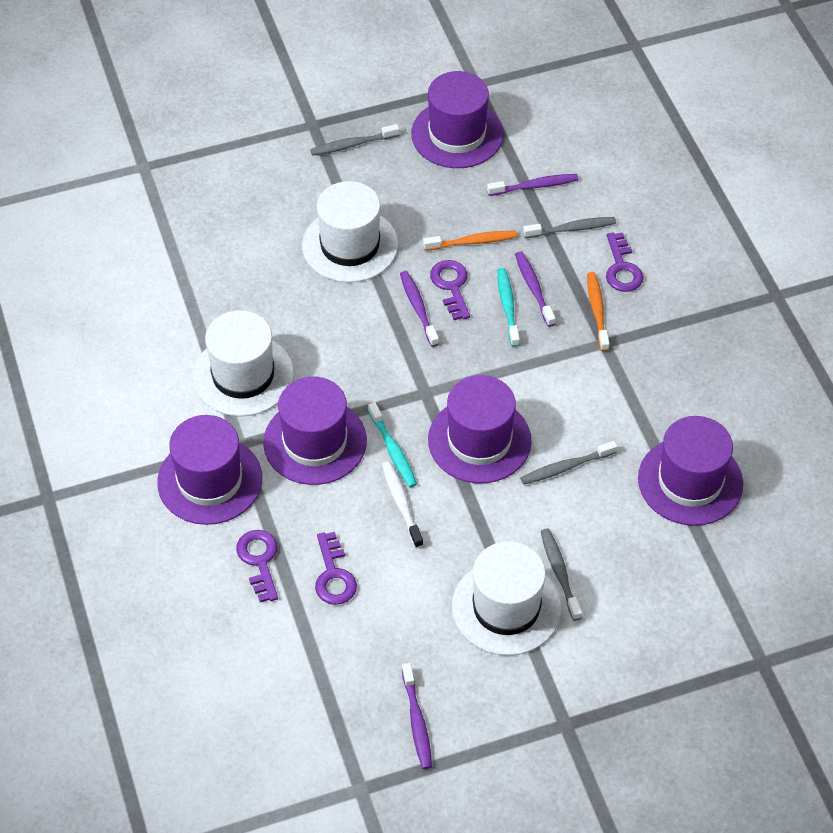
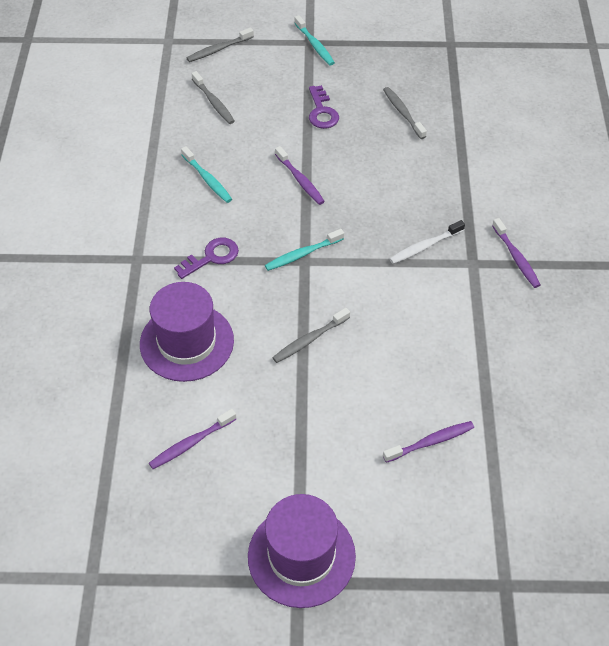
orange toothbrush: [423,231,517,251] [587,272,610,351] = 2 -> none = 0
purple hat: [157,415,262,525] [263,377,367,485] [411,71,503,168] [428,375,531,483] [638,416,743,526] = 5 -> [140,282,234,382] [248,494,356,608] = 2
purple key: [236,530,278,602] [315,532,357,605] [430,260,470,320] [606,233,643,292] = 4 -> [174,238,239,279] [309,85,339,129] = 2
turquoise toothbrush: [368,402,417,488] [497,268,520,347] = 2 -> [181,146,232,203] [265,229,344,271] [295,15,335,66] = 3
white hat: [193,310,294,416] [302,181,398,283] [452,541,561,656] = 3 -> none = 0

